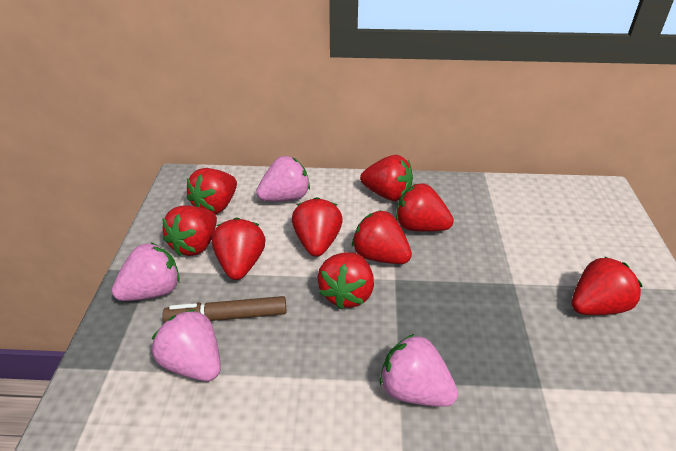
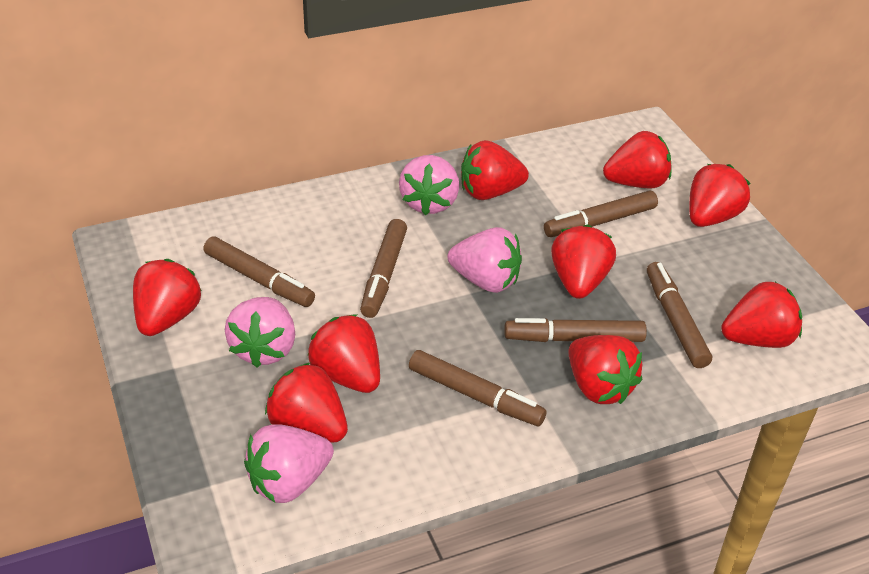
brown marker: [163,296,287,323] = 1 -> [203,237,315,307] [360,219,407,318] [409,350,547,426] [504,318,647,342] [544,191,658,237] [647,262,712,368] = 6

